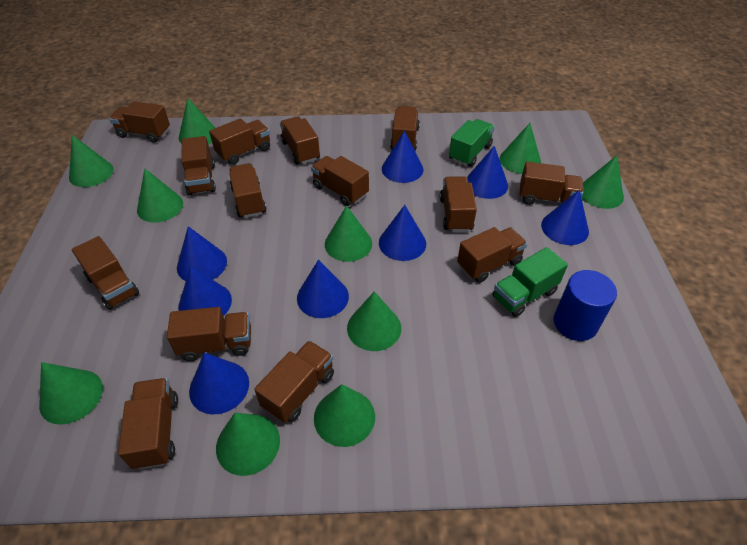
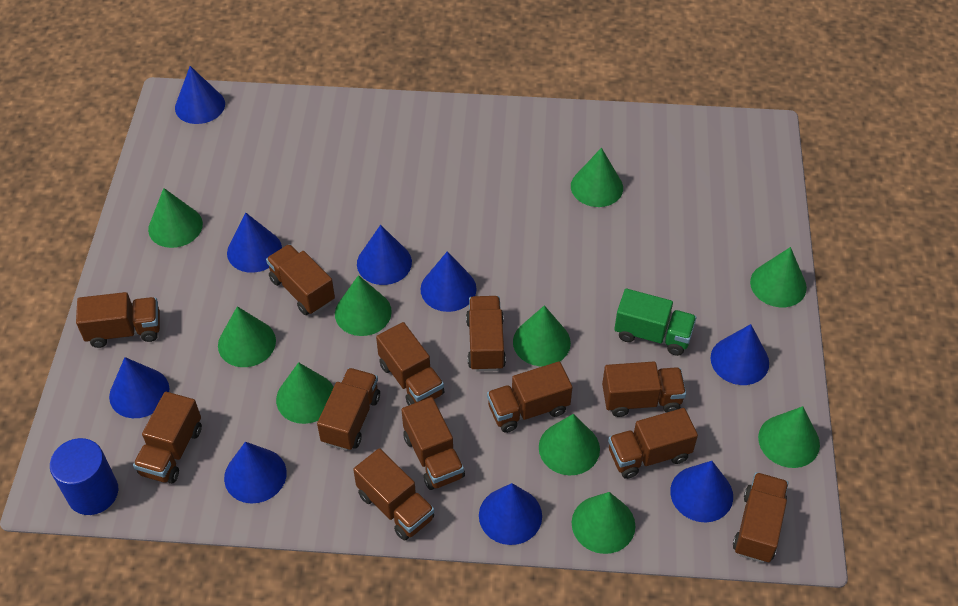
blue cone: [177,226,227,281] [178,266,232,316] [189,353,249,414] [297,259,349,318] [379,205,426,261] [382,131,423,183] [467,146,508,199] [541,190,589,245] = 8 -> [109,357,169,418] [175,66,225,124] [224,442,287,504] [227,212,282,273] [357,225,412,285] [421,251,477,312] [479,483,542,545] [670,461,733,522] [711,324,769,385] = 9
brown truck: [72,236,139,310] [109,101,170,143] [118,378,178,470] [167,307,251,361] [181,136,216,196] [209,118,270,165] [229,163,267,218] [254,340,334,423] [280,116,320,164] [311,156,369,206] [390,106,420,151] [440,177,477,232] [457,227,527,283] [519,161,583,205] = 14 -> [76,292,160,348] [133,392,202,484] [266,244,335,315] [317,368,380,451] [353,448,434,541] [376,322,445,406] [401,397,465,490] [466,296,506,372] [487,361,572,433] [602,362,686,417] [608,408,698,479] [733,472,788,563] = 12
green truck: [449,119,495,167] [492,247,568,317] = 2 -> [614,289,697,356] = 1

